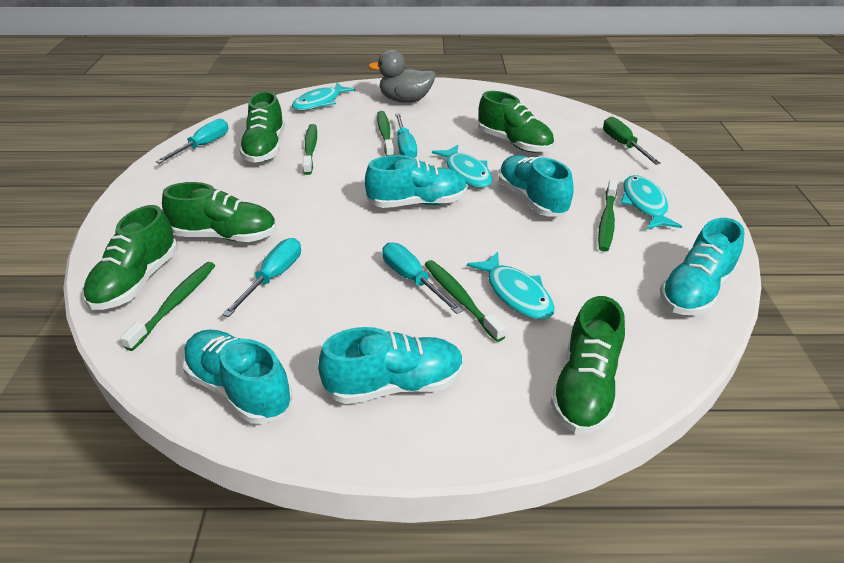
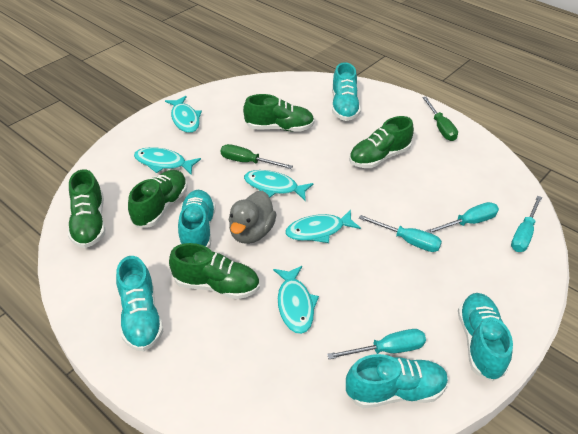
green screwdriver: [603,117,661,165] = 1 -> [220,144,293,169] [422,97,458,141] = 2
green toothbrush: [120,262,215,351] [303,124,317,175] [377,111,394,156] [424,260,506,342] [598,179,618,252] = 5 -> none = 0
turquoise fish: [292,82,355,110] [432,145,493,188] [467,252,555,320] [621,175,682,229] = 4 -> [134,147,201,175] [165,96,202,133] [244,170,314,201] [273,266,319,334] [285,209,361,243] = 5

